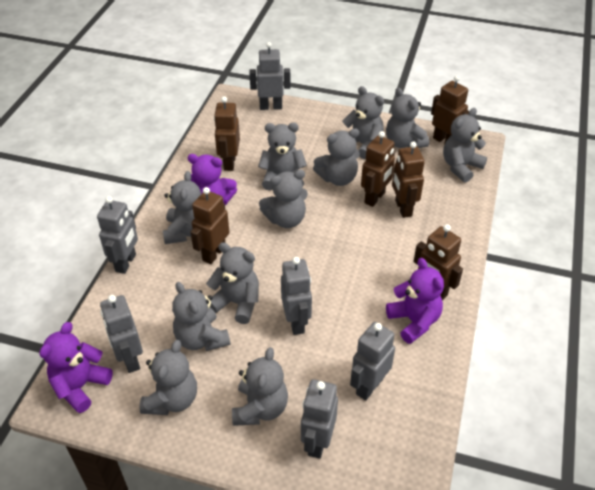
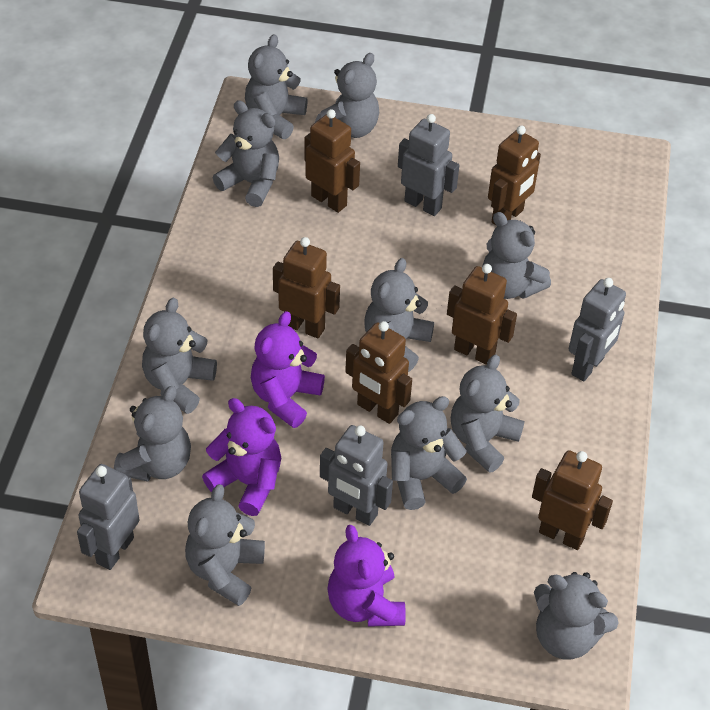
grey robot: [97,196,138,274] [100,295,143,373] [249,42,291,110] [281,257,312,335] [301,379,338,459] [350,322,395,400] = 6 -> [77,464,140,570] [320,425,393,526] [398,114,459,216] [569,278,626,381] = 4

